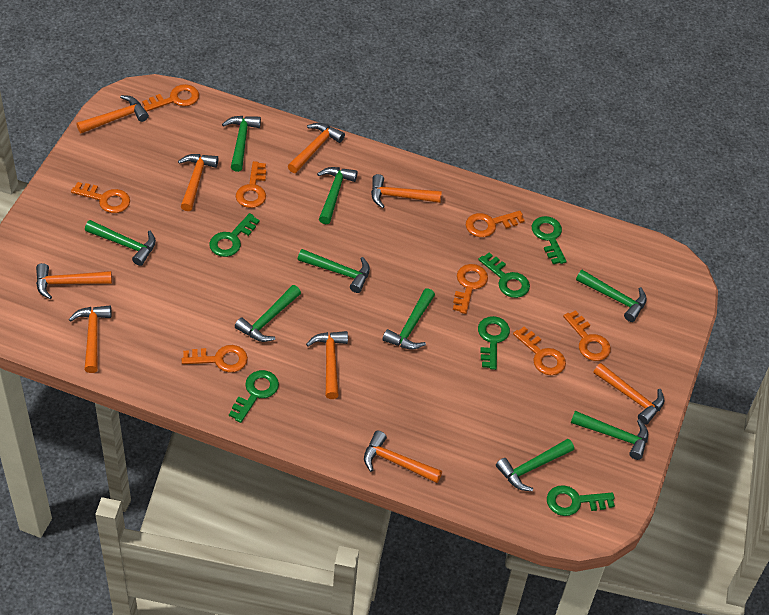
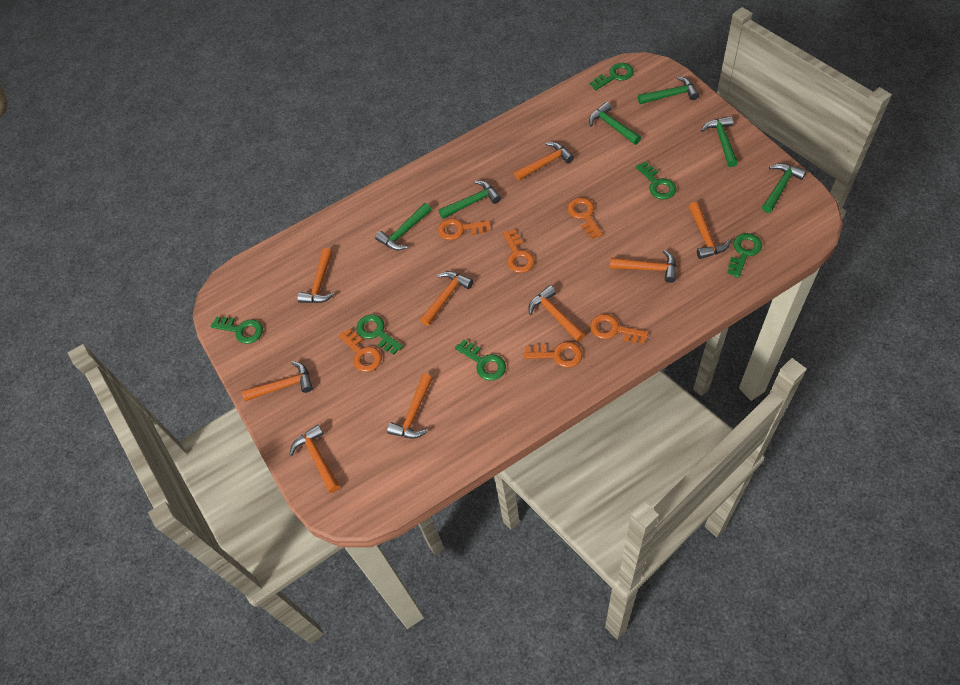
green hammer: [85,220,156,266] [222,116,261,172] [235,285,301,342] [298,249,370,293] [317,167,358,224] [382,288,435,350] [496,439,574,491] [571,411,648,460] [576,270,647,322] = 9 -> [375,203,432,250] [439,181,501,219] [589,102,641,145] [638,76,699,104] [701,116,738,167] [762,163,807,213] = 6
orange key: [71,182,130,213] [142,84,199,112] [182,345,248,372] [236,161,266,208] [453,264,488,314] [466,211,525,237] [513,327,566,375] [563,310,611,361] = 8 -> [339,329,382,372] [438,218,491,240] [503,229,535,273] [524,342,583,368] [568,197,603,239] [590,314,648,343] = 6

